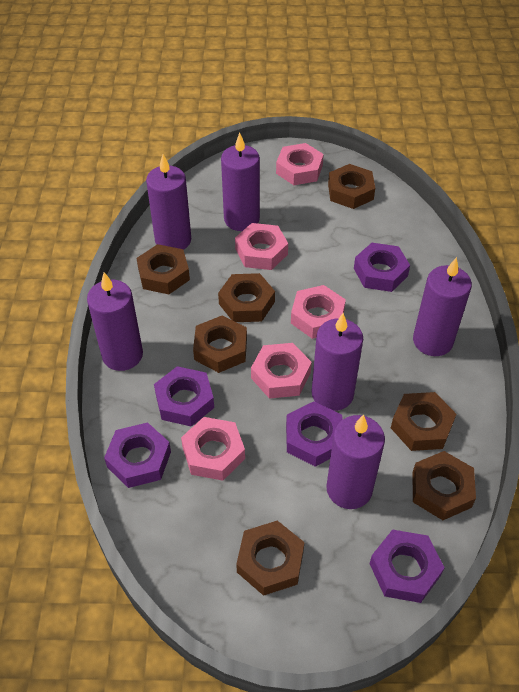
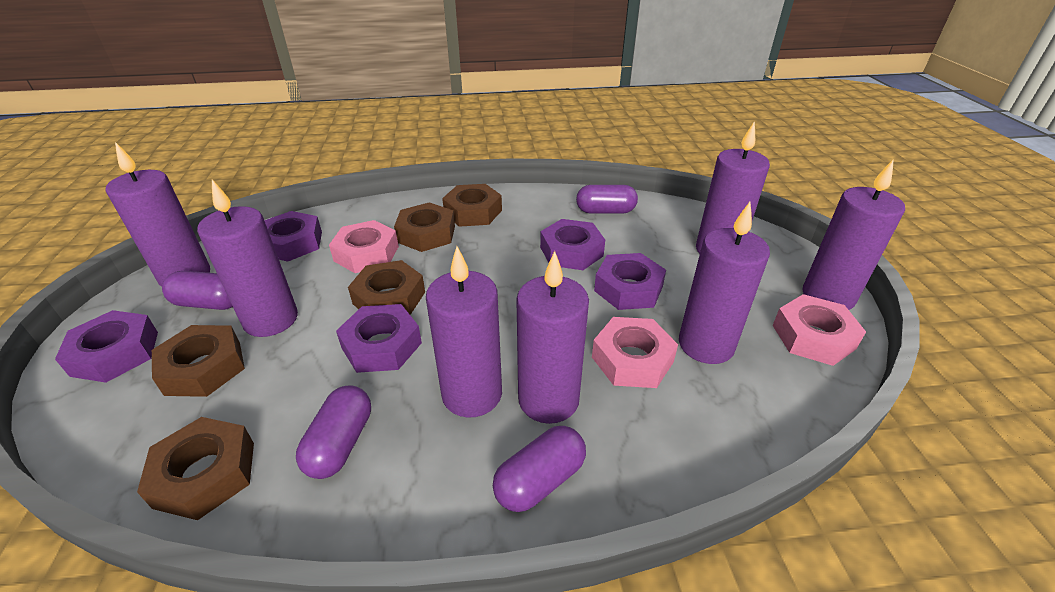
brown nut: [136,244,190,294] [193,315,247,373] [218,273,275,322] [236,520,305,596] [328,164,375,209] [391,392,456,451] [412,451,476,520] = 7 -> [137,417,254,520] [152,325,245,397] [348,260,425,315] [394,202,455,252] [442,184,502,227] = 5
pink nut: [181,417,245,481] [235,223,288,270] [251,343,312,399] [276,143,324,185] [291,285,346,339] = 5 -> [329,220,399,273] [592,317,678,388] [772,294,866,366] = 3
purple candle: [87,272,143,371] [146,154,191,250] [221,133,260,231] [312,313,363,411] [326,414,385,509] [413,257,472,356] = 6 -> [105,142,210,287] [197,180,298,337] [426,246,502,418] [516,251,589,424] [679,202,770,364] [696,121,770,254] [803,159,905,310] = 7
purple capsule: none = 0 -> [162,271,233,310] [296,385,371,479] [493,426,586,512] [576,185,638,214] = 4

